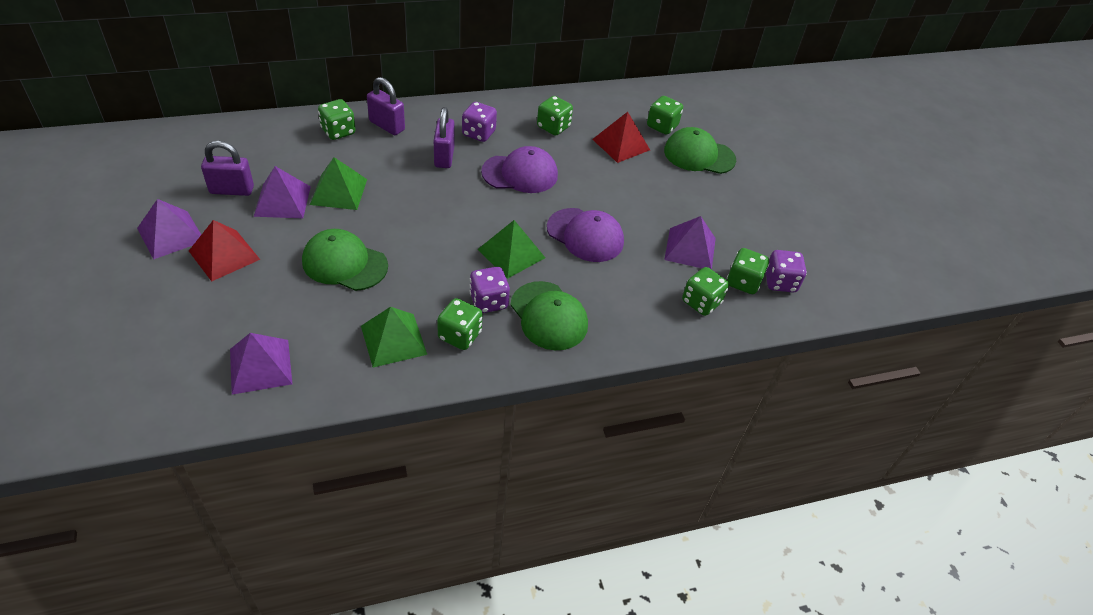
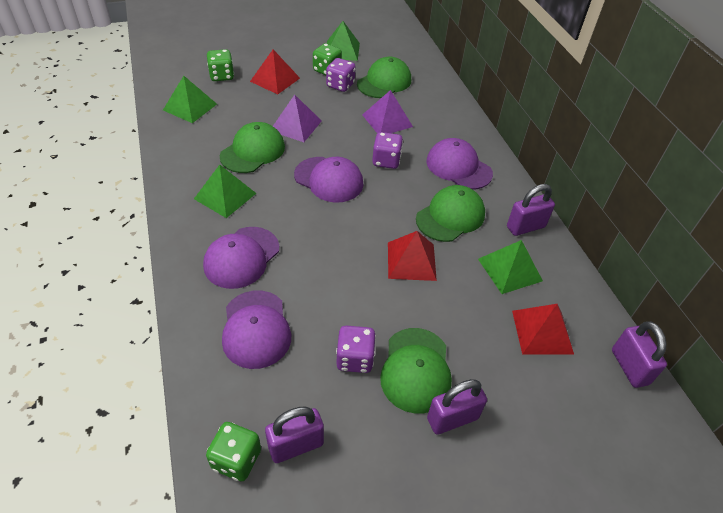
green cap: [302,229,388,291] [510,281,588,350] [664,127,736,174] = 3 -> [220,122,285,173] [357,56,411,98] [380,328,452,414] [416,185,485,242] = 4
green dice: [318,99,356,140] [437,298,483,350] [537,96,573,136] [647,96,683,135] [682,267,729,316] [727,248,769,294] = 6 -> [206,422,261,481] [207,49,234,81] [313,43,342,75] = 3
green pyramid: [310,157,367,210] [361,307,427,368] [477,220,545,279] = 3 -> [163,76,217,123] [194,165,256,218] [327,21,360,61] [478,240,543,294] = 4
purple cap: [481,146,558,193] [547,208,624,262] = 2 -> [203,227,279,289] [222,290,291,369] [294,157,363,203] [426,138,493,190] = 4
purple padlock: [201,141,254,196] [367,77,405,135] [434,107,455,168] = 3 -> [265,407,324,463] [427,379,487,435] [507,184,555,236] [612,321,667,388] = 4
purple pyramid: [137,199,201,259] [230,333,292,395] [254,166,311,218] [664,216,716,269] = 4 -> [273,95,322,142] [362,90,413,133] = 2
red pyramid: [189,220,260,281] [592,112,650,163] = 2 -> [250,49,300,94] [388,231,437,281] [512,304,574,355] = 3

